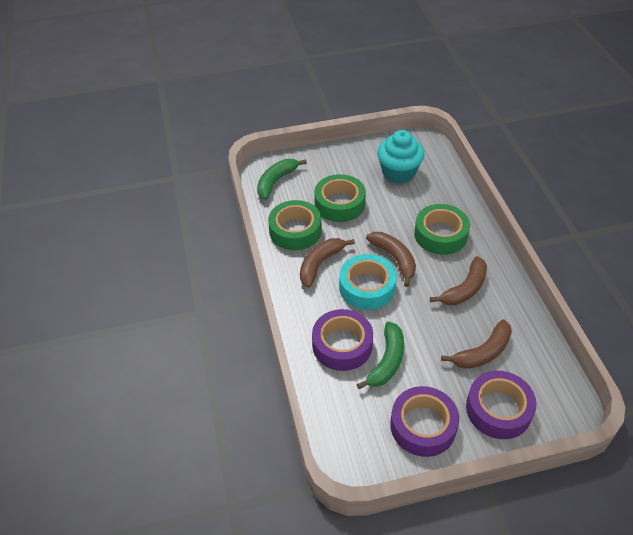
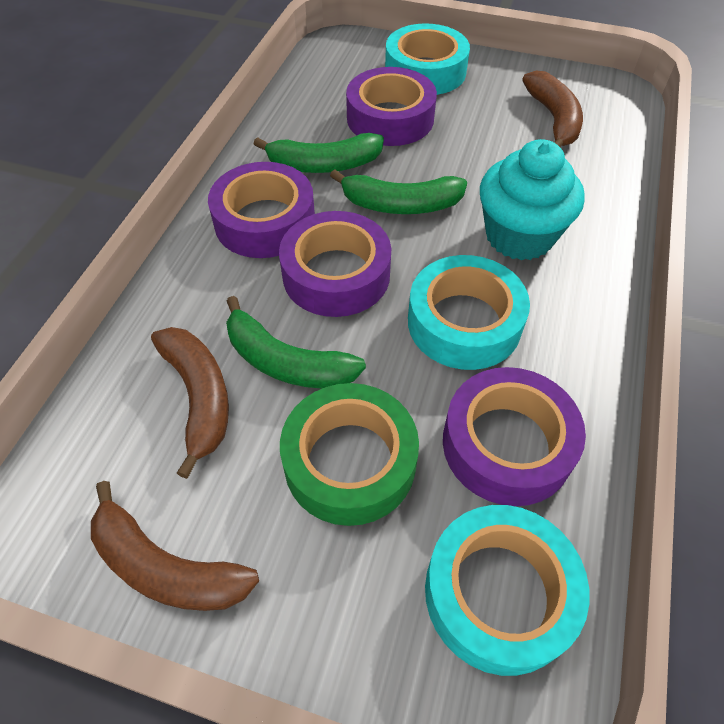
brown banana: [300,238,355,288] [366,232,416,287] [430,256,487,305] [441,320,512,369] = 4 -> [91,481,259,611] [151,327,229,479] [522,71,583,147] = 3
green banana: [257,159,307,200] [357,321,404,389] = 2 -> [226,296,366,388] [254,133,384,173] [330,170,467,214] = 3
green tape: [268,200,322,250] [314,174,366,222] [414,204,470,255] = 3 -> [280,383,419,526] = 1
purple tape: [312,309,373,371] [390,386,459,457] [466,371,536,439] = 3 -> [208,162,315,258] [279,211,391,317] [346,67,437,146] [443,367,586,506] = 4
turquoise tape: [339,254,397,310] = 1 -> [385,23,470,95] [408,255,530,370] [425,505,589,676] = 3

